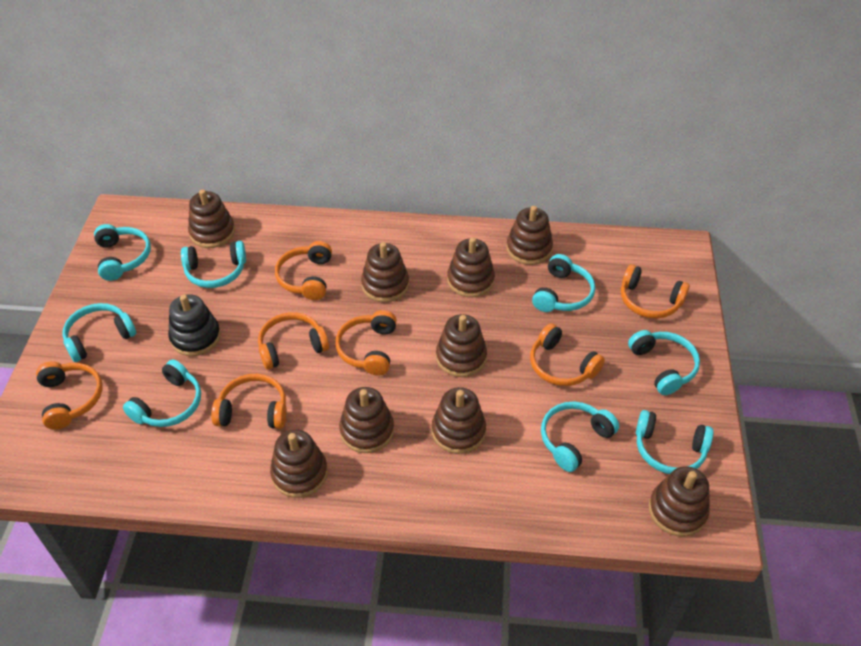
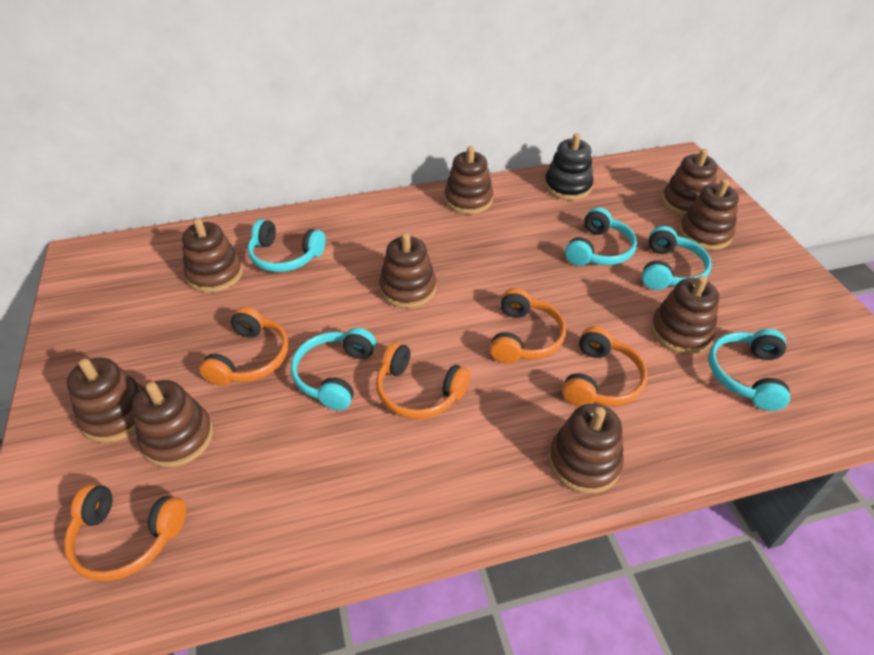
orange headphones: [36,361,102,430] [211,374,287,429] [258,312,329,370] [275,241,332,300] [335,310,397,376] [530,323,605,386] [621,264,690,319] = 7 -> [64,484,186,581] [199,307,289,386] [376,342,470,419] [490,288,566,364] [562,326,647,406] = 5
turquoise headphones: [62,303,136,362] [94,224,151,281] [123,360,201,427] [181,241,246,288] [532,254,595,312] [541,401,619,472] [628,330,700,395] [636,410,714,474] = 8 -> [248,219,326,272] [291,328,376,410] [565,207,637,266] [642,226,712,290] [708,329,790,411] = 5

